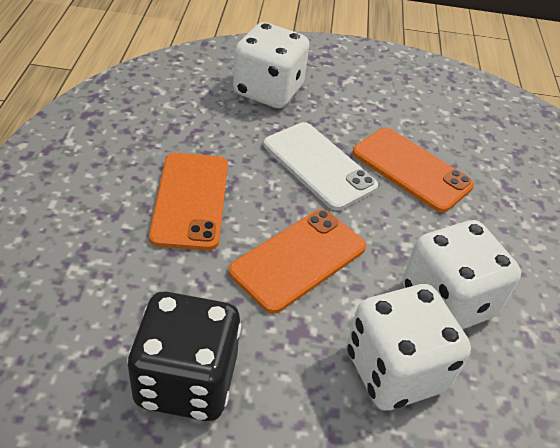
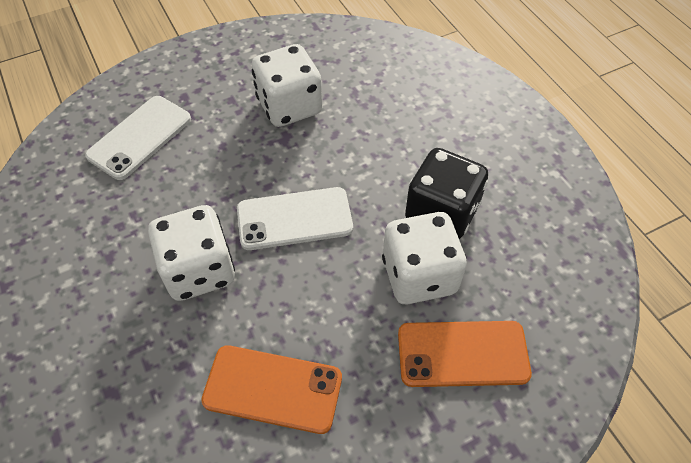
orange phone: [149,153,228,251] [229,209,366,314] [352,128,474,213] = 3 -> [201,345,342,434] [398,321,532,387] = 2
white phone: [264,122,378,211] = 1 -> [85,96,191,180] [237,187,353,250] = 2

